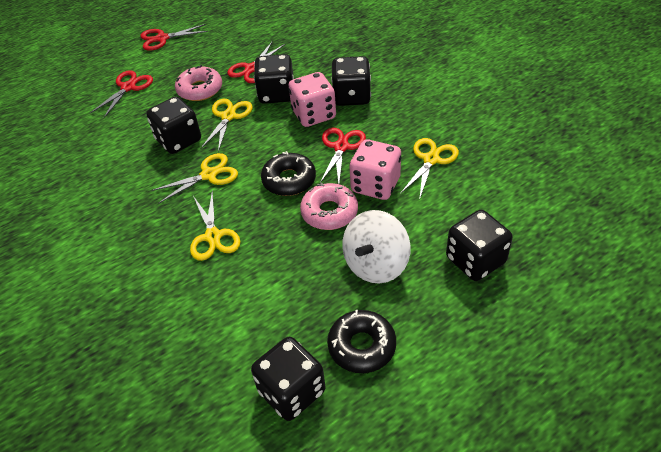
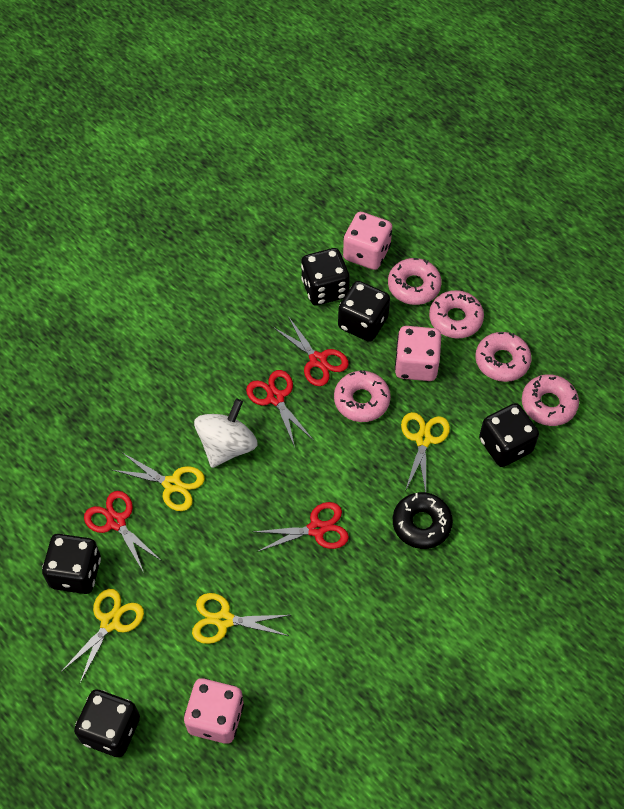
black donut: [261,151,316,196] [327,310,396,373] = 2 -> [393,492,453,549] = 1
pink dice: [288,72,336,127] [349,140,401,200] = 2 -> [184,678,244,744] [343,212,392,270] [395,326,441,381] = 3
pink donut: [175,65,222,101] [300,183,358,230] = 2 -> [334,370,391,422] [388,258,442,305] [429,290,484,339] [475,332,532,382] [522,374,579,426] = 5

